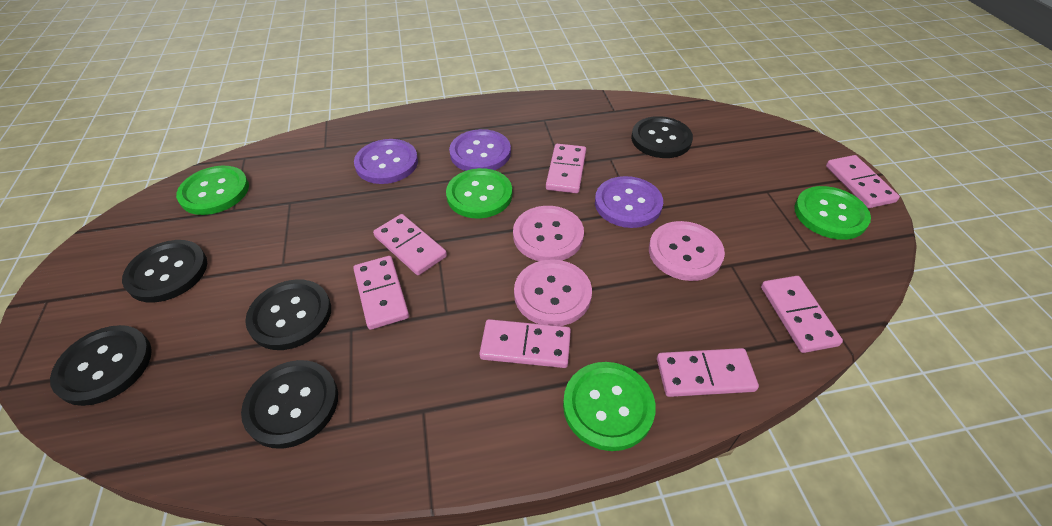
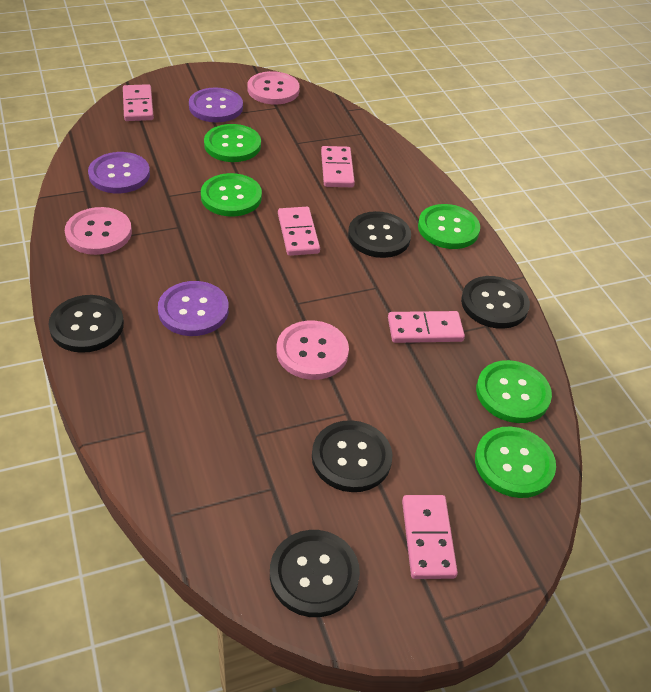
green button: [176,166,249,215] [446,168,512,218] [563,362,656,451] [794,186,871,240] = 4 -> [201,173,262,216] [204,124,261,162] [418,204,480,249] [475,427,556,498] [476,360,552,423] = 5
pink domino: [353,256,409,330] [373,214,447,275] [479,319,571,368] [546,144,586,193] [657,348,759,397] [761,276,843,353] [826,155,900,208] = 7 -> [123,84,154,121] [278,207,320,256] [321,146,355,187] [388,311,465,343] [402,495,458,579] = 5

